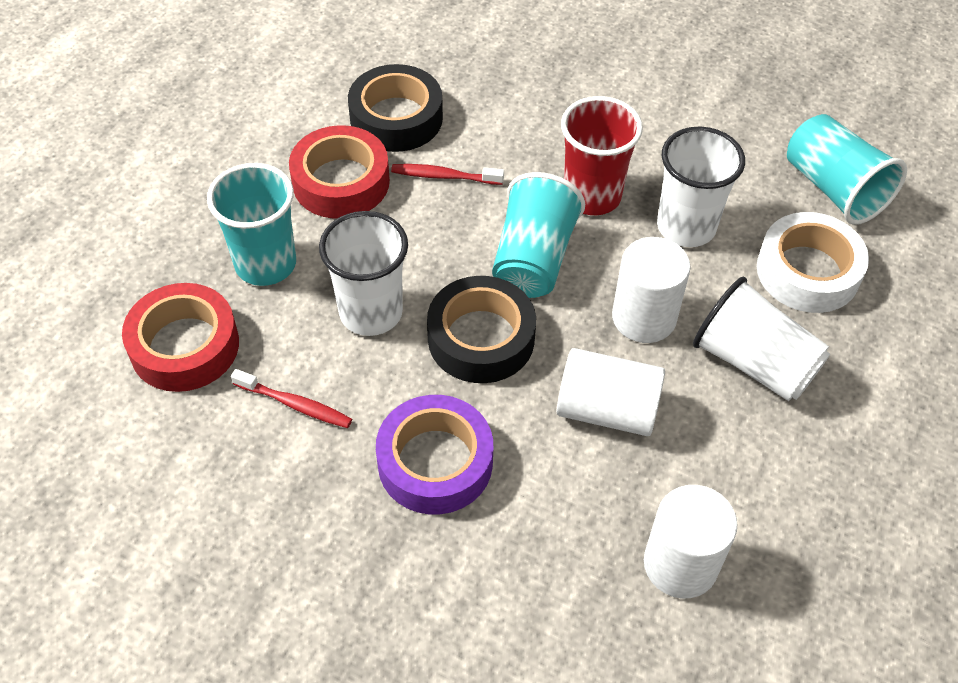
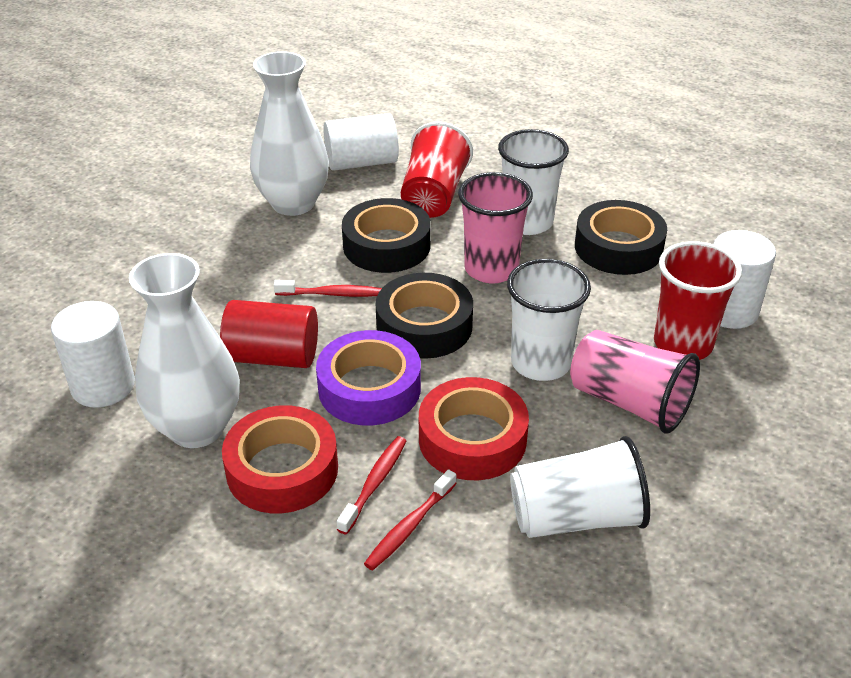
black tape: [348,64,443,152] [427,276,536,383] = 2 -> [342,198,431,273] [376,273,473,359] [575,200,667,275] = 3
pink cup: none = 0 -> [458,172,533,284] [570,330,700,433] = 2
red cup: [561,96,643,215] = 1 -> [401,121,473,218] [654,241,742,360] = 2
red cylinder: none = 0 -> [220,300,318,368] = 1
red toothbrush: [231,369,352,428] [391,164,504,185] = 2 -> [274,280,382,297] [337,436,406,535] [364,470,457,571] = 3
turquoise cup: [207,163,296,286] [492,172,585,298] [787,114,907,225] = 3 -> none = 0
white tape: [757,212,869,313] = 1 -> none = 0
white vase: none = 0 -> [129,253,240,448] [250,51,329,216] = 2

